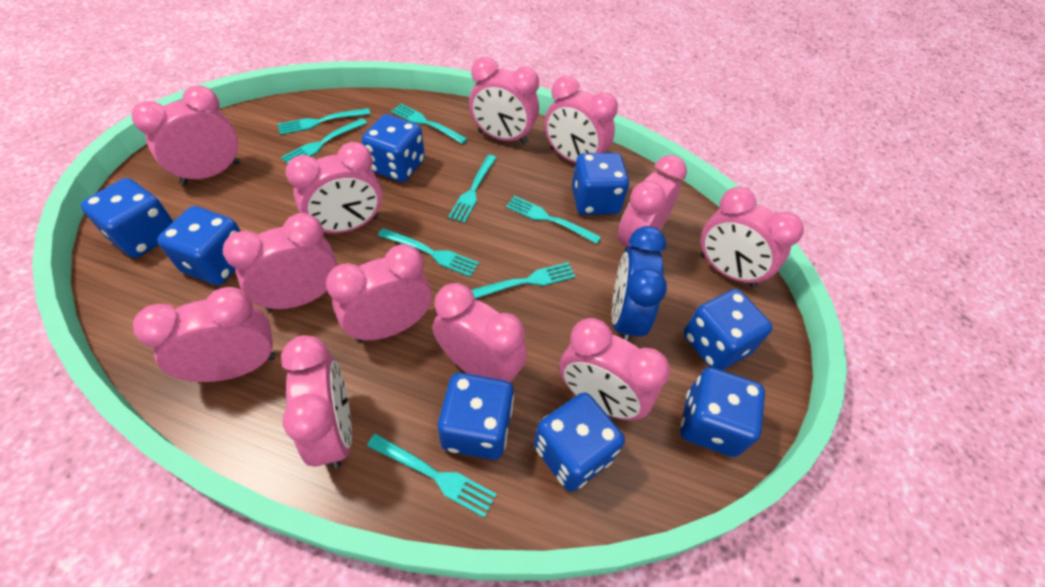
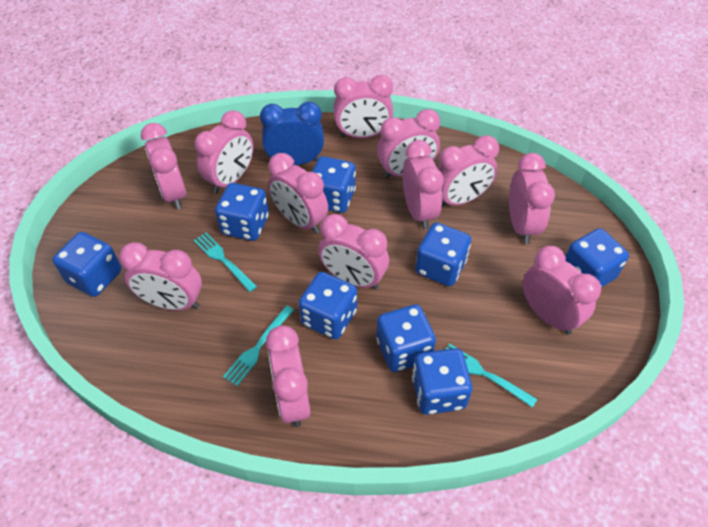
turquoise fork: [278,108,370,135] [281,118,367,164] [367,433,497,518] [378,228,479,277] [391,104,468,144] [448,155,497,223] [471,262,576,299] [506,196,601,244] = 8 -> [194,232,257,292] [223,306,294,386] [446,344,537,408] = 3

